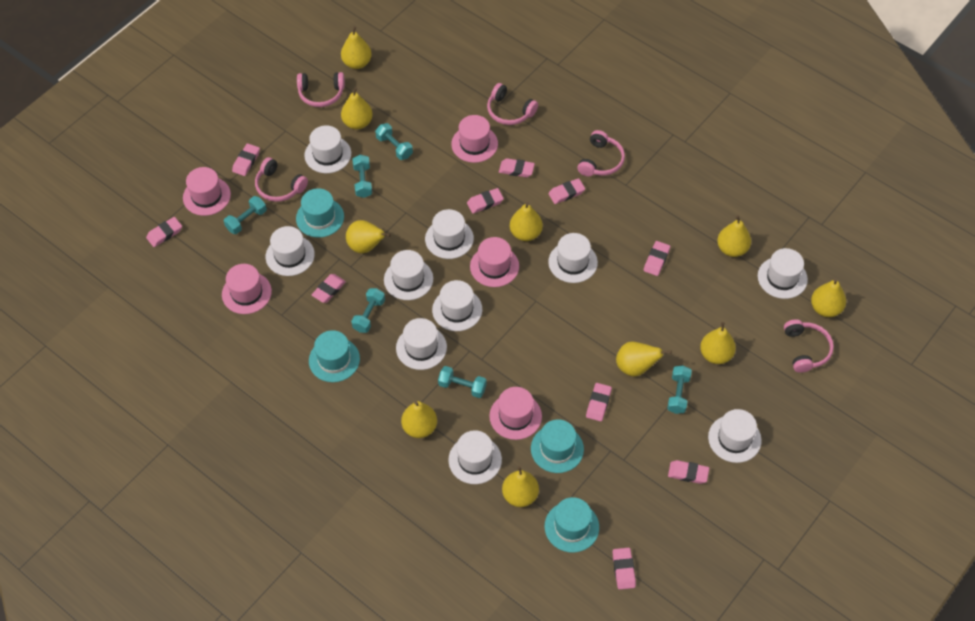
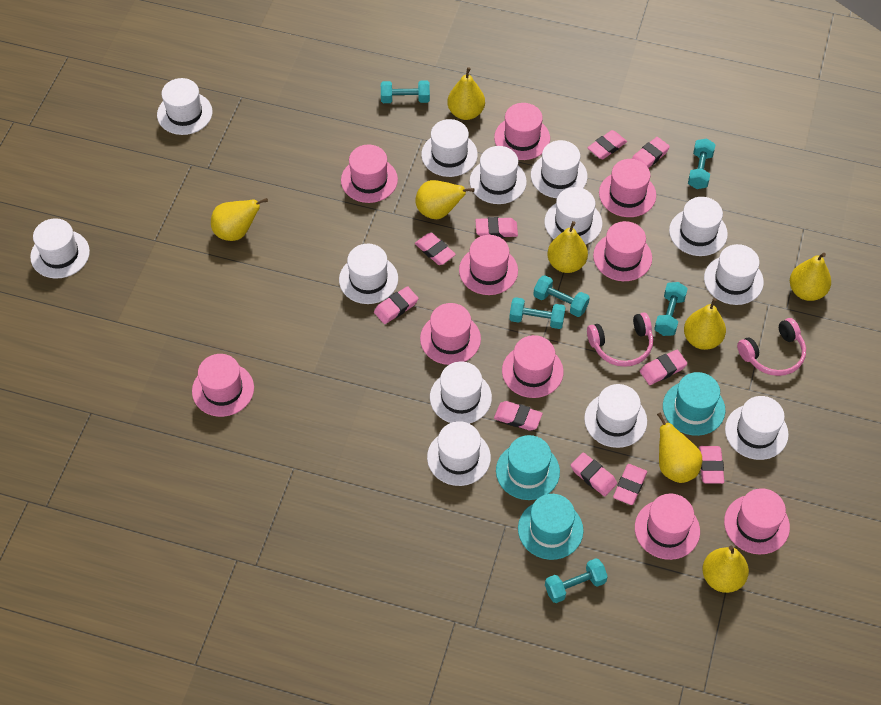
pink hat: [183,167,231,216] [222,264,272,314] [451,115,498,163] [470,237,519,287] [489,387,542,440] = 5 -> [192,354,254,417] [341,145,398,203] [420,303,481,365] [459,235,518,295] [494,103,550,160] [502,335,564,398] [593,221,652,281] [599,159,656,217] [635,494,700,560] [724,488,790,554] = 10
pink headphones: [255,157,308,202] [297,72,345,107] [487,83,538,125] [577,130,625,176] [784,319,834,373] = 5 -> [587,312,653,367] [737,318,806,376] = 2
turquoise hat: [296,188,344,238] [309,330,360,382] [531,419,584,473] [545,497,599,553] = 4 -> [496,435,560,500] [518,494,583,560] [663,372,725,436] = 3
white hat: [266,226,315,276] [304,125,351,173] [384,250,433,300] [396,318,447,370] [425,209,474,259] [432,280,482,331] [448,430,502,484] [548,233,598,283] [708,409,762,463] [758,248,808,299] = 10 -> [30,218,90,279] [157,78,212,135] [339,244,398,304] [421,119,478,177] [427,421,491,486] [430,361,492,424] [470,146,527,204] [531,140,587,198] [544,187,602,245] [584,384,647,448] [669,197,728,256] [704,244,764,305] [725,396,789,460] = 13
yellow pear: [341,26,372,69] [341,87,373,129] [346,220,391,253] [401,401,437,438] [502,466,539,507] [510,202,543,241] [616,342,672,377] [700,322,736,364] [717,215,751,257] [811,278,846,317] = 10 -> [211,198,268,241] [415,180,474,219] [448,67,485,120] [547,221,588,273] [657,412,702,483] [684,298,726,350] [702,546,749,593] [790,253,831,301] = 8

